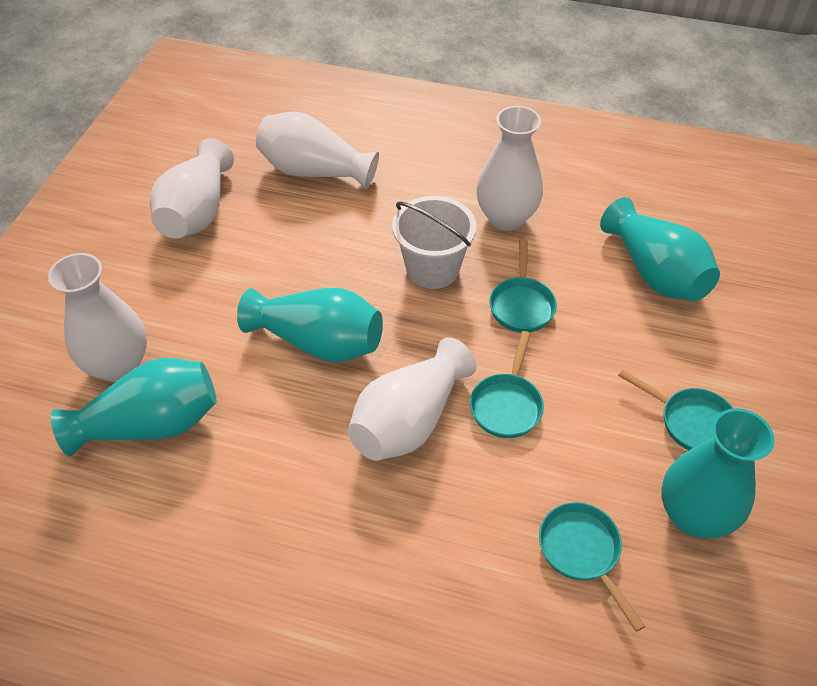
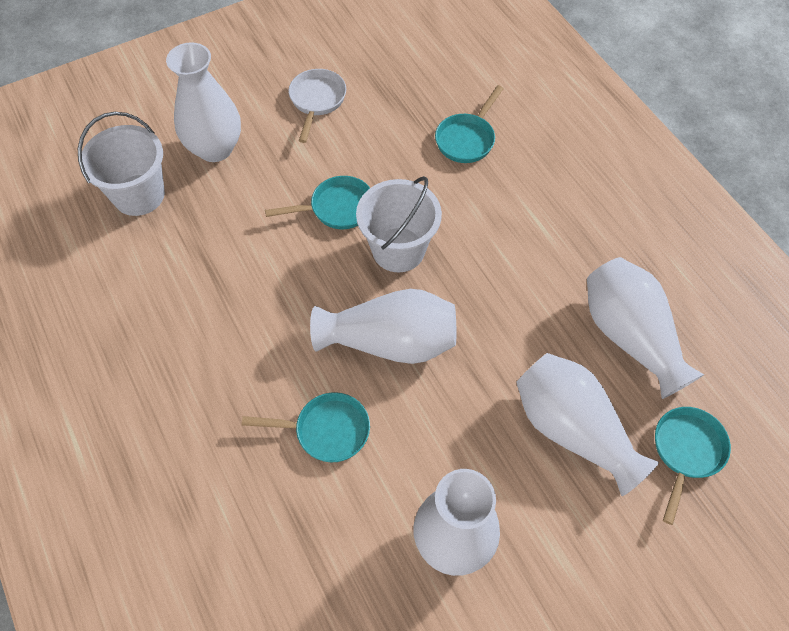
turquoise vase: [51,358,216,456] [237,288,383,362] [600,197,720,301] [661,408,775,539] = 4 -> none = 0
white bucket: [392,196,477,289] = 1 -> [78,112,165,216] [356,176,442,272] = 2
white pan: none = 0 -> [288,69,346,143] = 1

